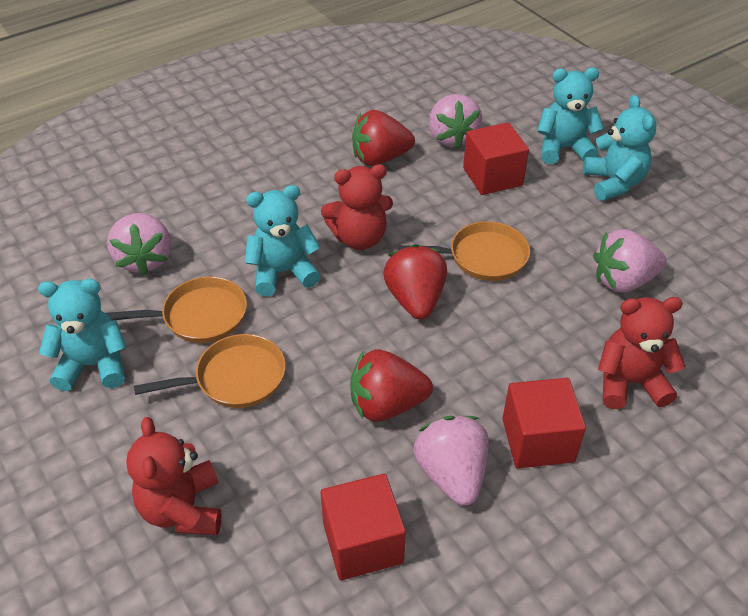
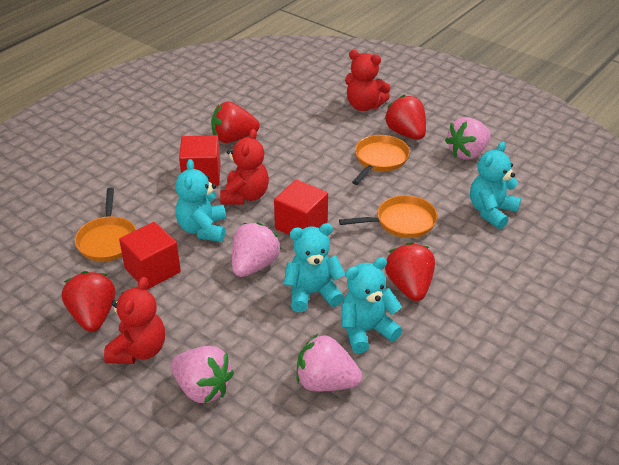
red strawberry: [350,349,433,422] [352,110,415,166] [383,244,447,319] = 3 -> [62,271,115,332] [211,101,260,143] [385,95,426,140] [385,242,435,301] = 4

